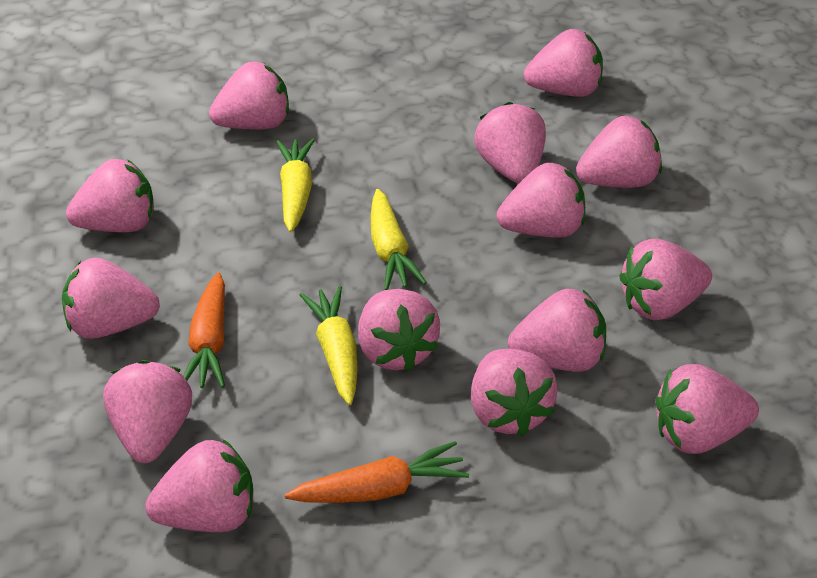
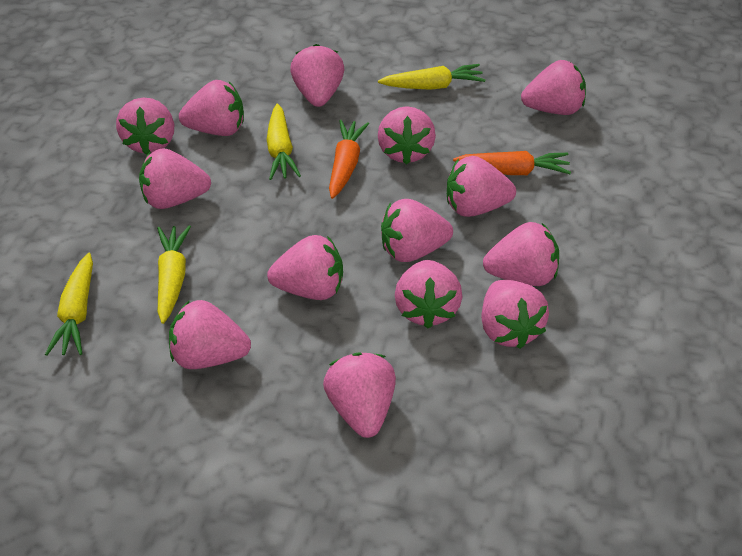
yellow carrot: [276,138,314,232] [299,286,358,405] [370,189,427,290] = 3 -> [45,253,93,356] [157,225,191,324] [267,104,301,180] [378,64,485,90] = 4

